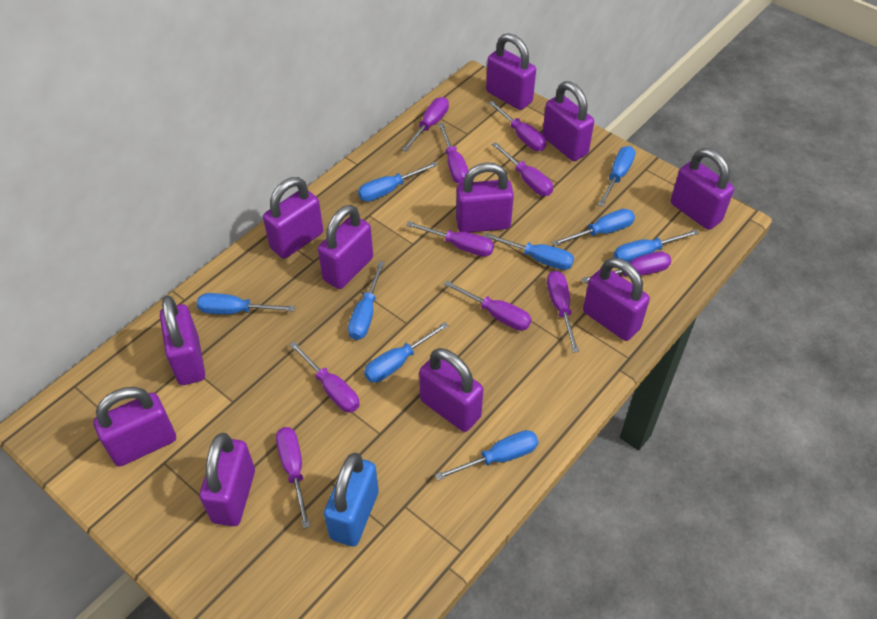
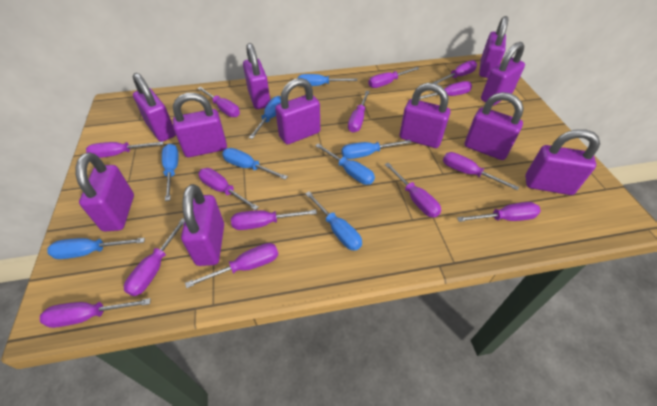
blue padlock: [324,452,379,546] = 1 -> none = 0
blue screwdriver: [197,293,295,314] [348,261,385,340] [358,162,438,202] [364,322,449,382] [435,430,538,481] [484,233,574,270] [552,209,635,246] [598,146,636,207] [614,229,699,263] = 9 -> [47,238,145,259] [162,144,179,201] [222,148,288,180] [249,96,281,139] [298,74,358,86] [305,191,362,251] [315,143,375,185] [342,140,412,159] = 8
purple screwdriver: [276,427,311,529] [289,341,360,413] [402,97,449,151] [406,221,494,257] [438,123,469,184] [444,281,532,331] [488,101,546,151] [492,142,553,196] [547,271,579,353] [581,251,671,283] = 10 -> [40,298,151,328] [86,142,164,158] [124,218,185,296] [185,243,278,288] [197,87,240,117] [198,168,259,210] [231,210,317,230] [348,91,370,133] [368,67,419,88] [385,163,441,217] [420,81,472,99] [433,60,477,84] [443,152,519,191] [457,202,541,222] = 14

